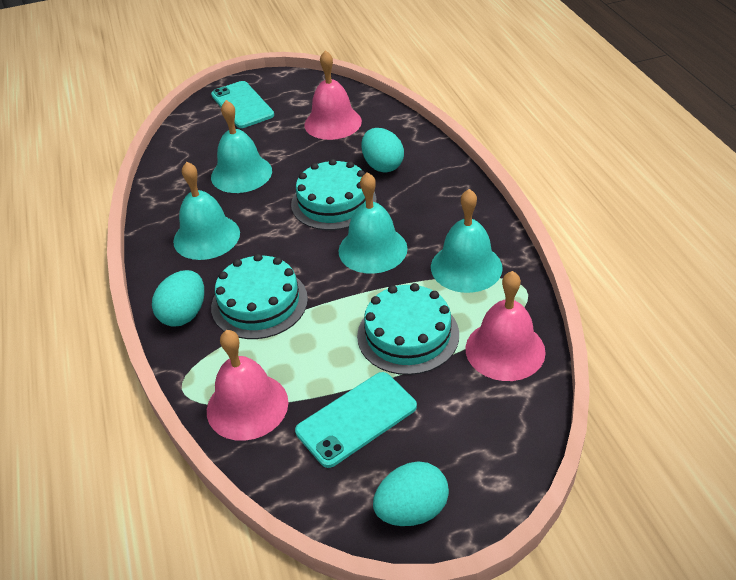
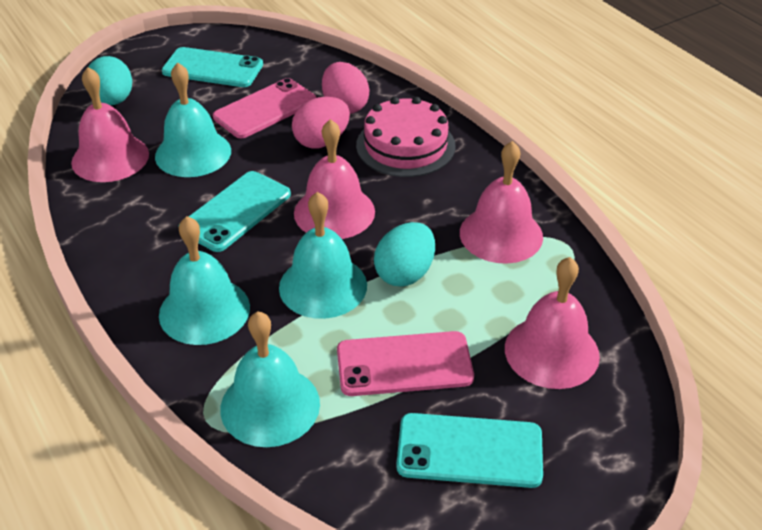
pink bell: [207,330,288,441] [304,50,362,140] [466,271,546,381] = 3 -> [71,67,149,182] [294,119,375,239] [460,141,543,264] [505,257,600,389] = 4
pink cake: none = 0 -> [356,97,456,177] = 1
pink egg: none = 0 -> [292,97,350,148] [322,62,369,114] = 2
pink phone: none = 0 -> [213,78,317,138] [337,331,474,396] = 2
turquoise cake: [211,254,308,339] [291,159,377,230] [357,283,459,375] = 3 -> none = 0
turquoise egg: [152,270,204,327] [361,128,404,172] [373,461,449,526] = 3 -> [89,56,132,105] [374,222,435,287] = 2
turquoise phone: [211,81,274,128] [295,372,417,468] = 2 -> [162,47,263,87] [178,171,291,252] [396,413,543,488] = 3

